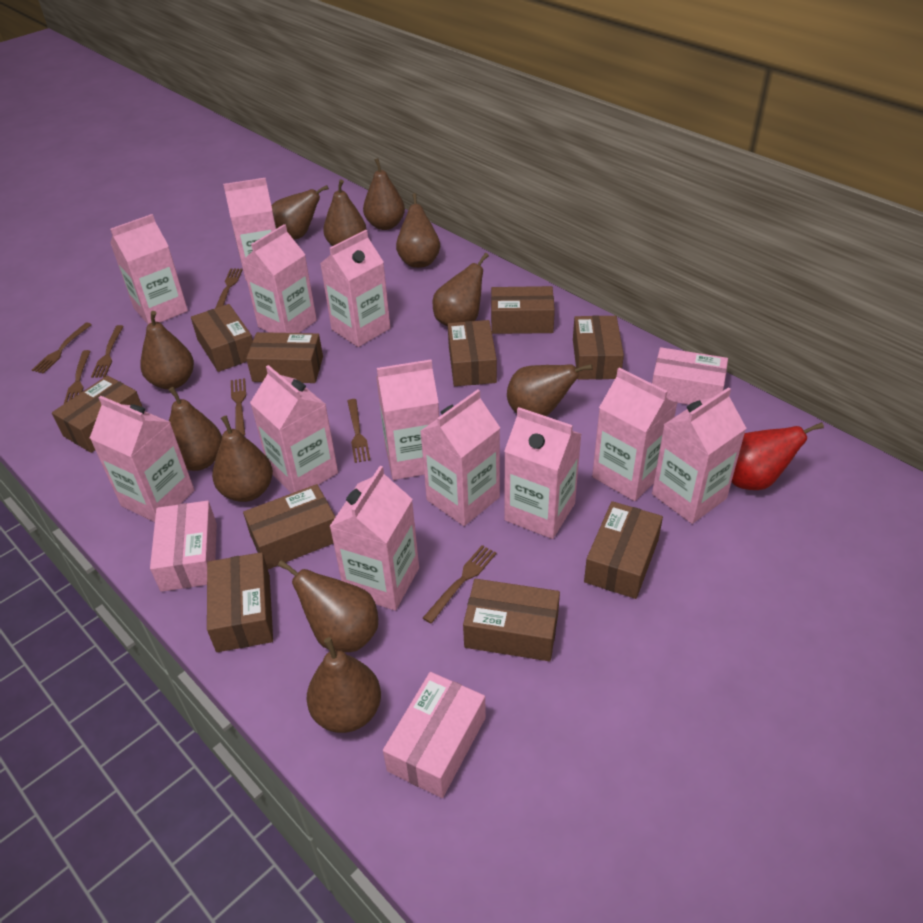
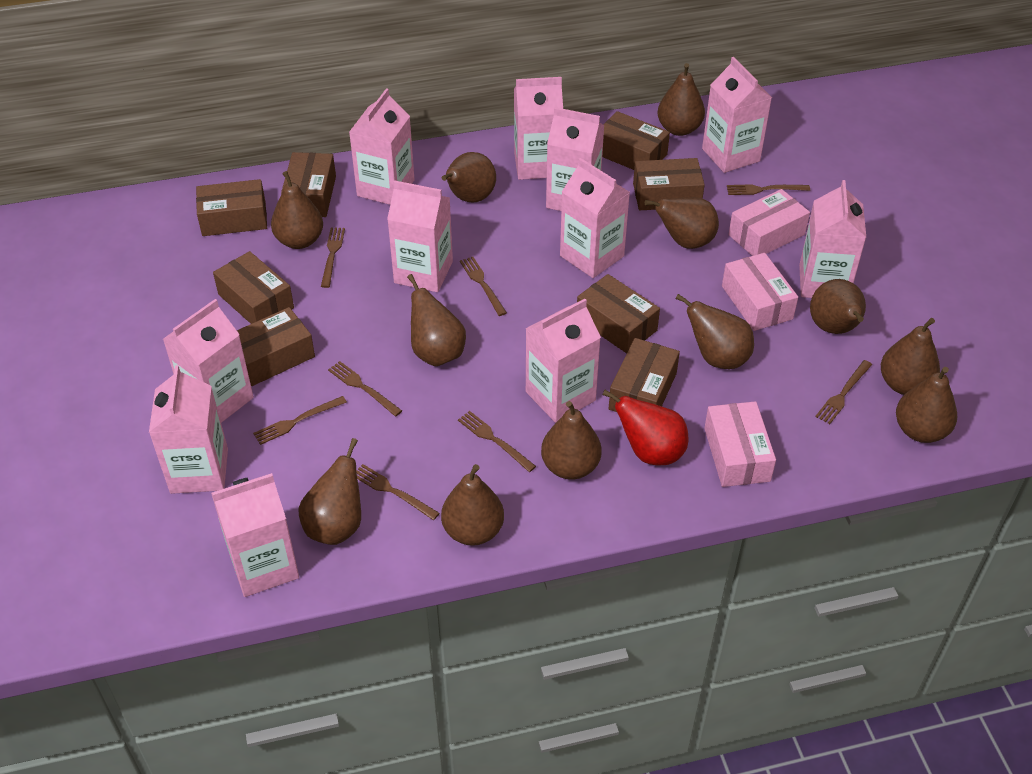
brown box: [52,375,142,453] [191,304,253,372] [207,552,273,652] [243,484,335,569] [246,332,323,383] [448,320,497,386] [463,579,560,661] [491,286,555,334] [573,315,624,380] [584,501,663,599] = 10 -> [196,179,267,236] [213,251,294,324] [237,307,315,386] [281,152,336,217] [577,274,660,353] [602,111,670,170] [609,338,680,412] [633,158,705,210] = 8
brown fork: [32,323,92,374] [63,350,90,405] [91,325,124,378] [216,268,243,308] [231,378,246,436] [347,399,370,463] [423,545,497,623] = 7 -> [253,396,347,445] [321,227,345,288] [328,361,402,416] [356,464,440,520] [458,411,536,472] [460,257,507,316] [727,185,810,195] [815,360,872,424] = 8
brown pear: [140,311,194,389] [169,387,222,471] [212,416,273,502] [272,185,329,240] [278,560,378,652] [306,637,381,733] [323,179,366,246] [363,158,405,230] [396,193,440,268] [433,253,489,327] [507,364,592,416] = 11 -> [271,171,323,249] [299,438,361,545] [407,274,466,366] [441,464,504,546] [442,152,496,203] [541,401,602,480] [645,198,719,249] [657,63,705,136] [676,294,754,369] [810,279,866,334] [881,318,940,395] [896,367,957,443] = 12
pink carton: [90,396,194,522] [110,214,188,324] [223,178,276,281] [242,224,317,333] [250,365,338,493] [320,230,390,347] [329,466,419,611] [376,360,439,480] [420,389,500,526] [504,407,581,539] [592,368,677,501] [652,387,746,524] = 12 -> [149,365,228,494] [163,299,254,423] [211,473,299,597] [349,88,415,205] [387,180,453,292] [514,77,563,180] [526,299,601,423] [546,107,605,211] [560,158,630,278] [702,57,772,173] [799,180,866,298] = 11

